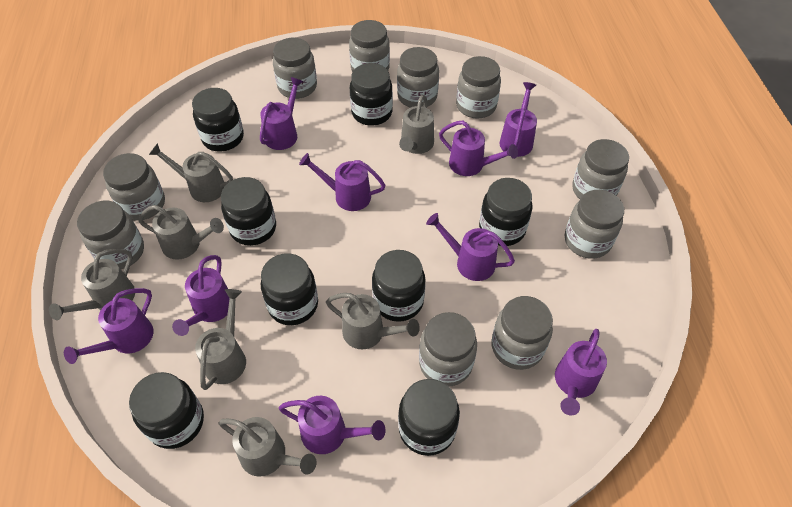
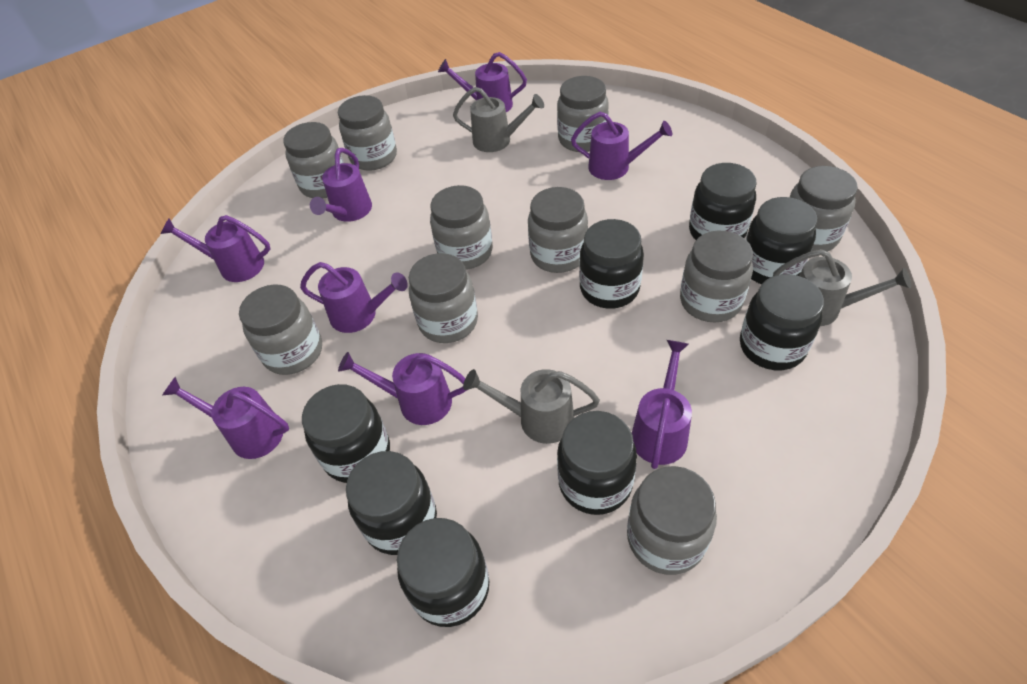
grey watering can: [49,249,135,320] [139,205,224,260] [149,143,233,202] [195,289,246,390] [219,417,316,477] [326,293,420,350] [399,95,434,154] = 7 -> [453,87,544,152] [463,369,600,444] [773,249,911,326] = 3
purple watering can: [64,288,154,364] [172,255,230,336] [260,77,303,150] [279,396,385,454] [299,153,385,211] [426,213,515,281] [439,121,518,176] [500,82,537,157] [555,329,607,416] = 9 -> [161,215,271,282] [162,377,289,459] [300,262,408,333] [310,148,372,222] [338,352,467,425] [438,52,527,112] [571,112,672,180] [632,340,692,469] = 8

